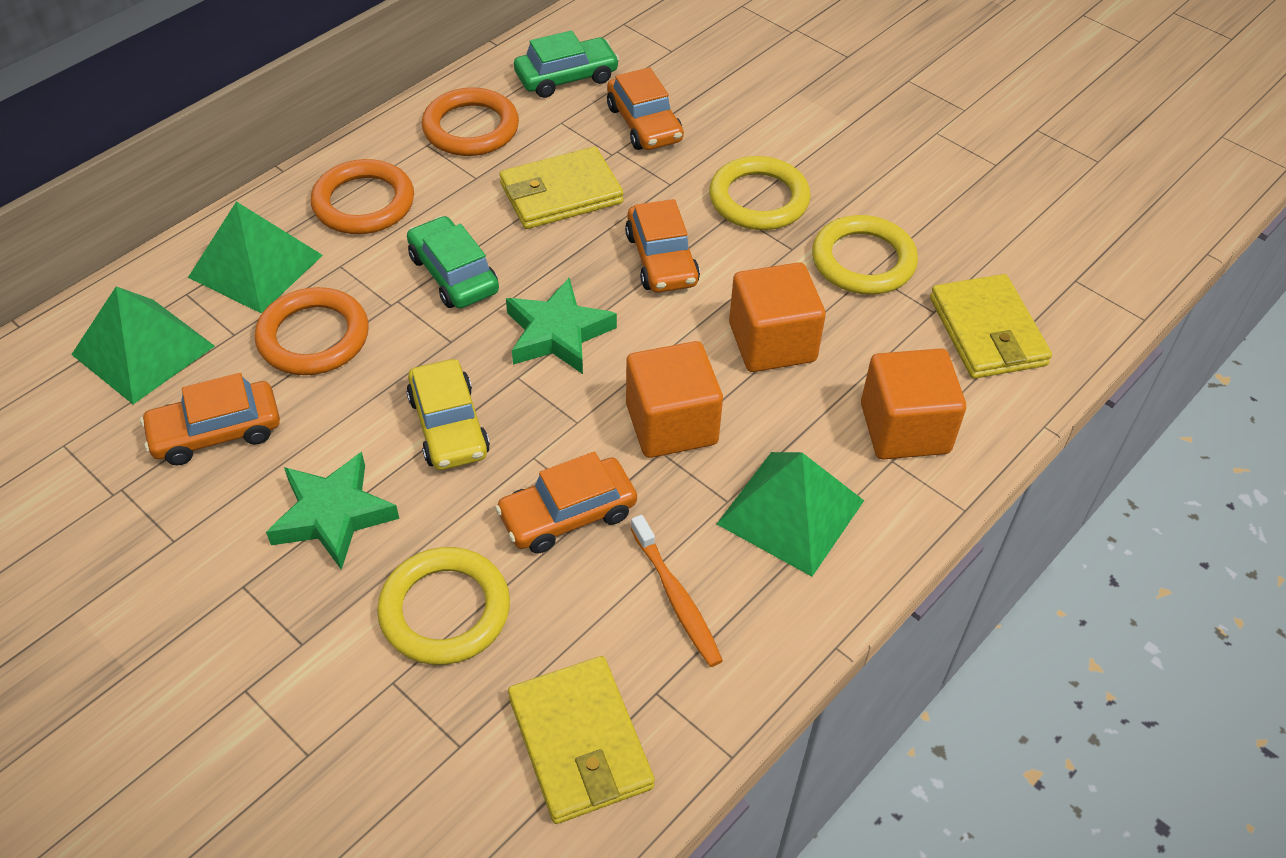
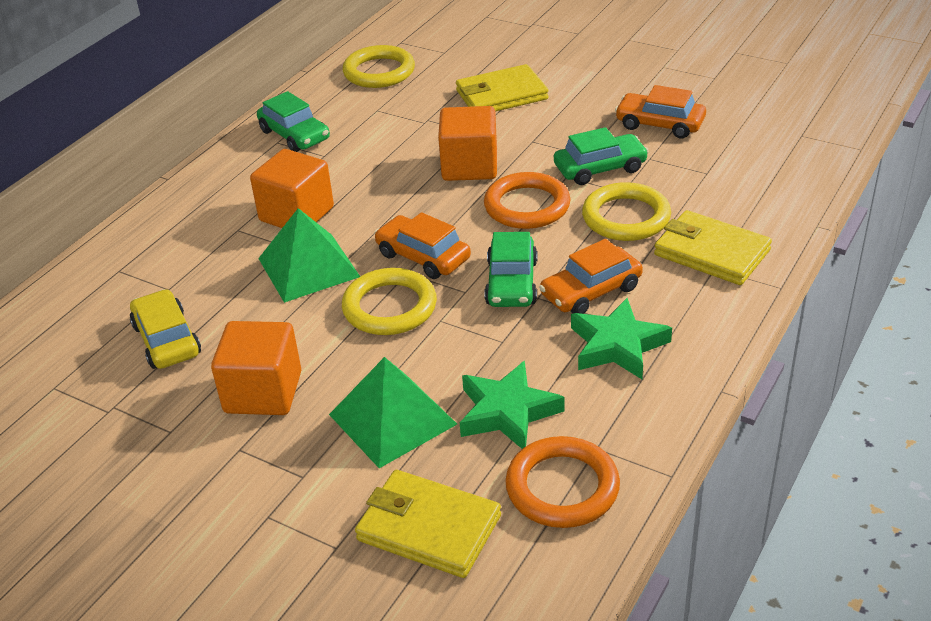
green car: [407,216,499,308] [514,30,619,98] = 2 -> [257,91,330,152] [484,232,538,307] [554,127,649,185] = 3
green pyramid: [71,287,215,404] [188,201,323,313] [717,452,864,577] = 3 -> [258,208,360,303] [329,357,457,468] = 2
orange car: [140,373,280,465] [495,452,637,553] [607,67,684,150] [625,199,700,293] = 4 -> [374,212,471,279] [539,239,643,314] [615,85,706,138] = 3
orange ring: [255,287,369,375] [311,159,414,234] [422,87,519,156] = 3 -> [484,172,571,229] [505,436,620,528] = 2
orange toothbrush: [630,515,723,667] = 1 -> none = 0

